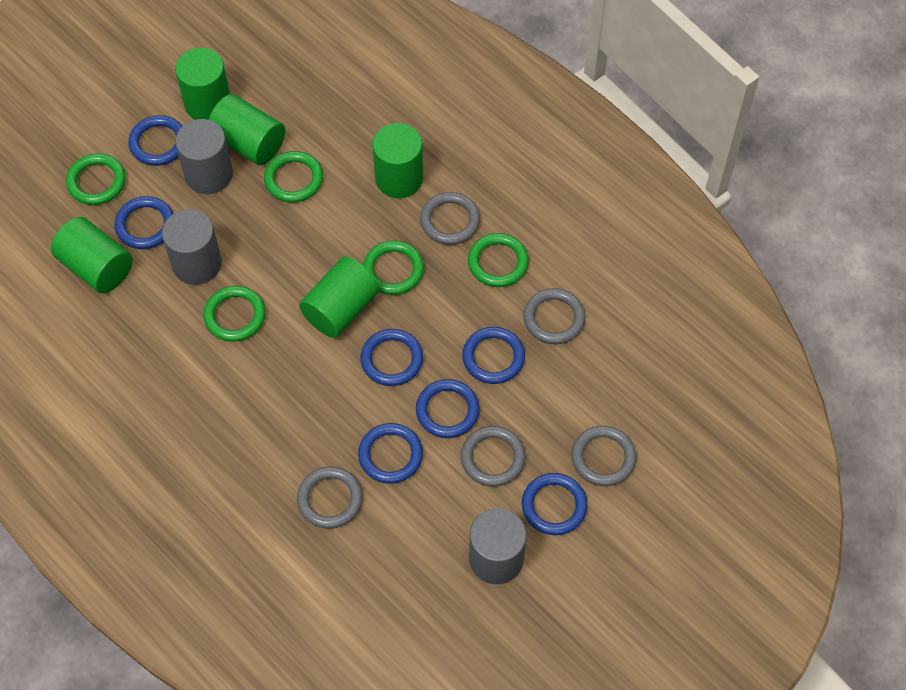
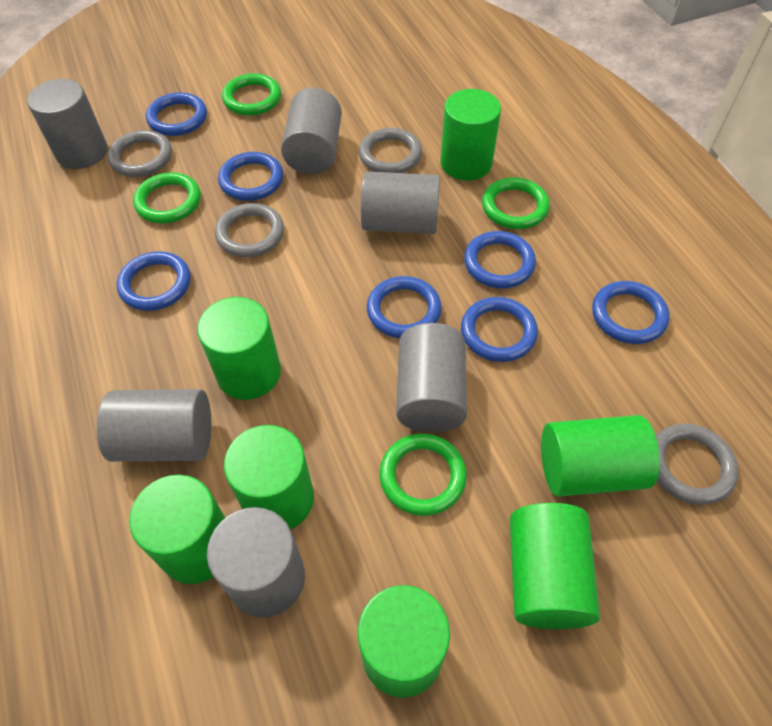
green cylinder: [51,217,133,294] [175,48,230,120] [209,94,285,165] [299,257,380,338] [372,123,423,198] = 5 -> [129,475,225,584] [197,297,281,400] [224,425,314,530] [358,585,450,698] [440,89,501,181] [510,503,600,629] [541,415,660,497] = 7
green ring: [66,153,126,205] [203,286,266,342] [264,151,323,203] [363,240,424,295] [468,233,529,287] = 5 -> [133,172,201,223] [222,74,281,115] [380,434,467,516] [482,177,550,229] = 4
grey cylinder: [162,209,222,285] [175,119,233,194] [469,508,527,584] = 3 -> [27,79,108,169] [97,389,211,462] [207,507,305,618] [281,88,342,174] [361,171,440,234] [396,323,467,432] = 6
grey ring: [297,467,363,529] [420,192,480,245] [461,426,526,487] [523,288,586,344] [571,426,636,486] = 5 -> [107,130,172,177] [215,203,284,257] [359,128,422,173] [656,424,738,505] = 4

